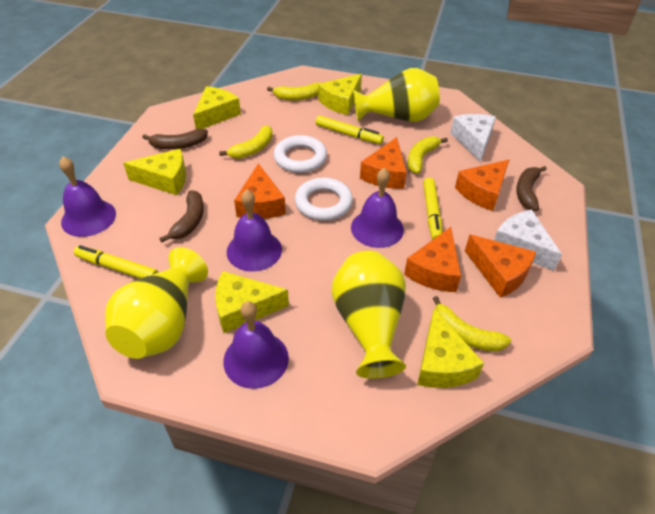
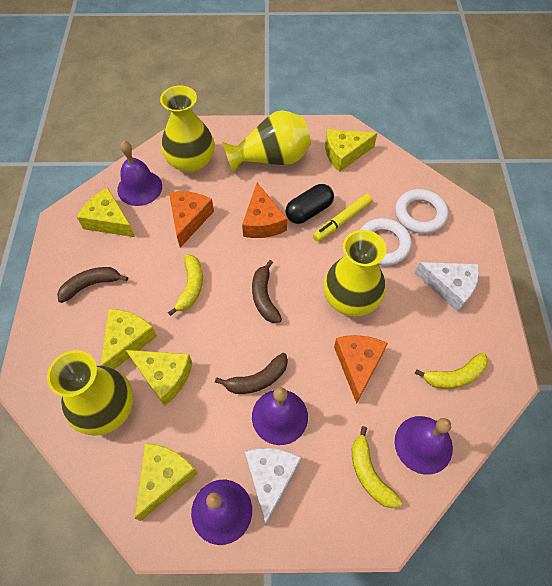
black capsule: none = 0 -> [286,184,334,224] = 1
orange cheese: [234,163,286,219] [360,137,407,189] [404,227,461,292] [455,160,509,211] [465,235,536,298] = 5 -> [169,191,214,248] [242,183,287,238] [334,335,388,404] = 3
yellow banana: [219,125,273,159] [267,82,319,100] [408,136,448,174] [433,296,511,352] = 4 -> [168,254,203,316] [352,426,402,508] [415,352,488,389] = 3
yellow marker: [74,245,158,278] [316,115,384,144] [423,178,442,240] = 3 -> [313,194,372,242] = 1
yellow vase: [105,247,208,359] [331,251,406,379] [353,68,440,122] = 3 -> [47,350,133,436] [160,85,215,173] [222,110,311,173] [323,230,386,316] = 4

